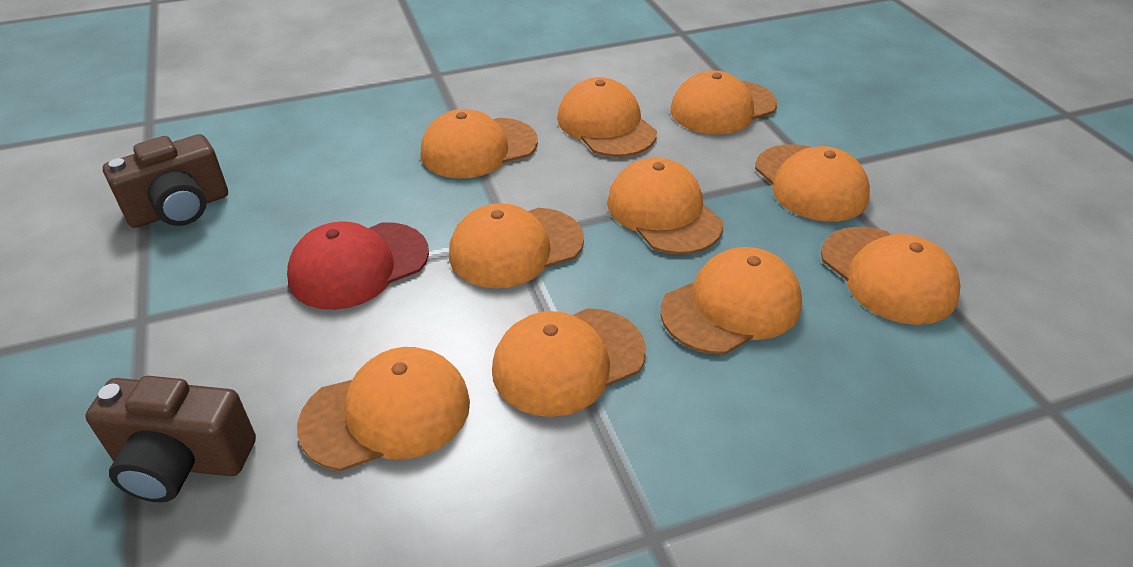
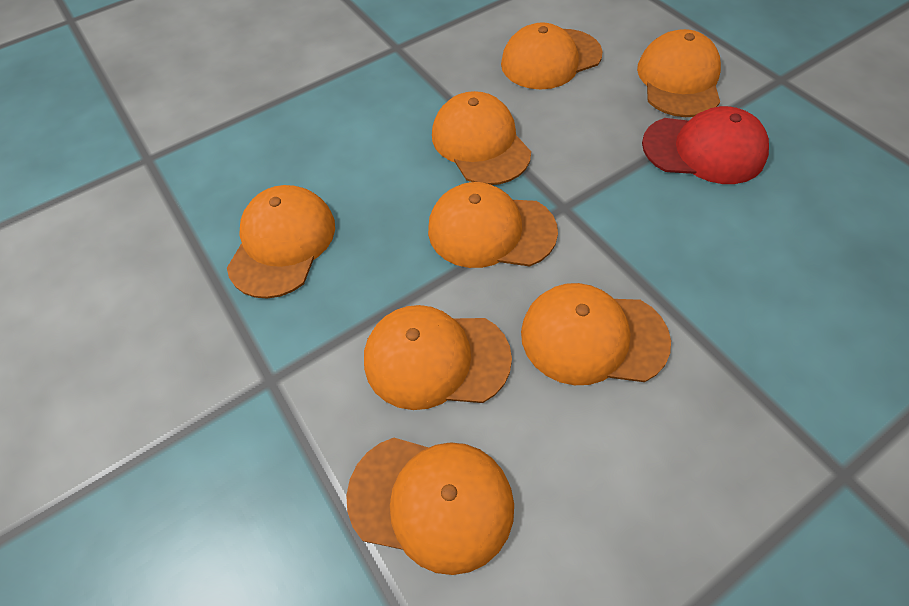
brown camera: [85,376,256,502] [103,134,228,228] = 2 -> none = 0
orange cap: [297,347,470,471] [421,109,538,179] [449,203,584,288] [492,308,646,417] [557,77,657,157] [607,158,723,254] [660,247,802,354] [670,70,777,135] [755,144,870,222] [821,227,961,325] = 10 -> [227,185,335,299] [346,438,514,575] [364,305,512,410] [428,182,558,268] [432,91,531,185] [501,22,603,90] [521,283,671,385] [637,29,721,117] = 8

